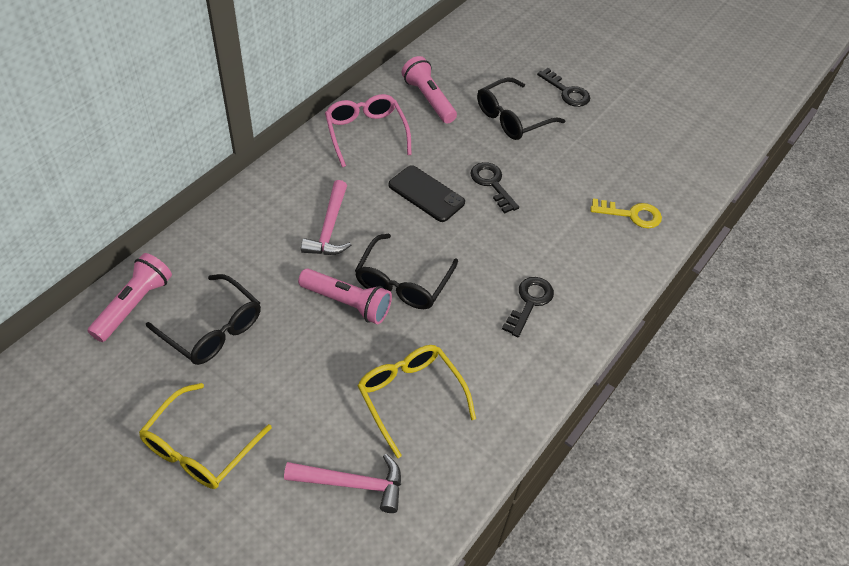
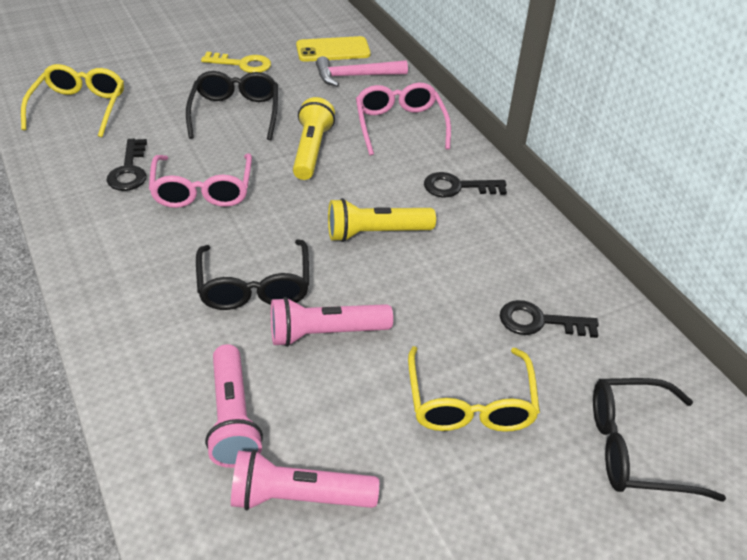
black phone: [388,165,465,222] = 1 -> none = 0
pink glasses: [325,94,412,167] = 1 -> [149,153,252,208] [356,83,451,156] = 2
pink hammer: [284,454,401,513] [301,180,351,255] = 2 -> [316,56,408,87] = 1
yellow flashlight: none = 0 -> [293,97,335,180] [328,198,436,242] = 2
yellow phone: none = 0 -> [296,36,371,62] = 1

